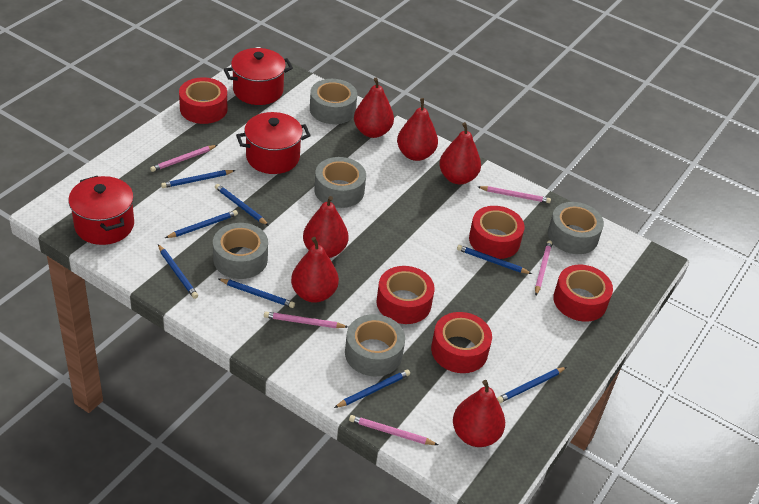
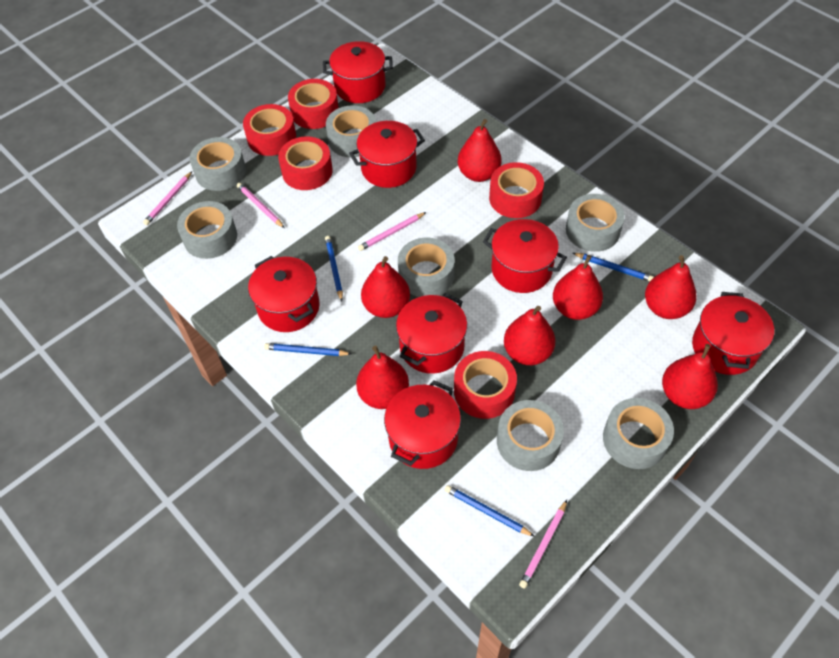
blue pencil: [158,244,198,299] [161,170,236,188] [165,210,238,238] [215,184,269,226] [219,279,295,308] [334,369,410,408] [457,245,532,274] [497,367,566,403] = 8 -> [264,343,351,356] [325,236,343,301] [445,485,535,537] [573,253,654,281] = 4
grey tape: [213,223,268,279] [310,79,357,124] [314,157,366,208] [345,314,405,376] [548,202,604,254] = 5 -> [177,201,237,259] [190,137,246,191] [326,105,376,157] [398,238,455,297] [497,400,564,471] [566,194,625,252] [603,398,674,469] = 7
pink pencil: [150,145,217,172] [264,312,348,328] [349,415,438,445] [478,186,551,203] [535,240,552,295] = 5 -> [143,171,192,225] [237,183,285,228] [358,212,426,251] [519,500,567,589] = 4
red pear: [291,237,339,303] [303,196,349,258] [354,78,394,138] [397,98,438,161] [439,122,481,184] [453,380,505,447] = 6 -> [356,346,409,409] [361,256,410,318] [458,119,502,182] [504,306,555,365] [553,255,603,320] [645,255,697,319] [662,344,718,409] = 7
red pot: [68,176,134,245] [224,48,293,105] [236,112,311,174] = 3 -> [248,256,320,332] [323,41,393,103] [349,121,425,188] [384,380,461,469] [396,293,467,374] [483,219,567,293] [692,292,774,375] = 7

